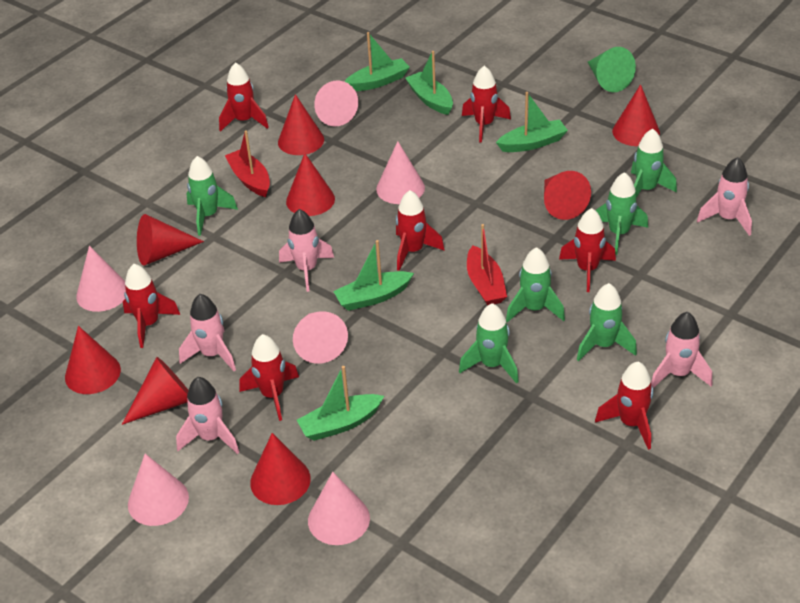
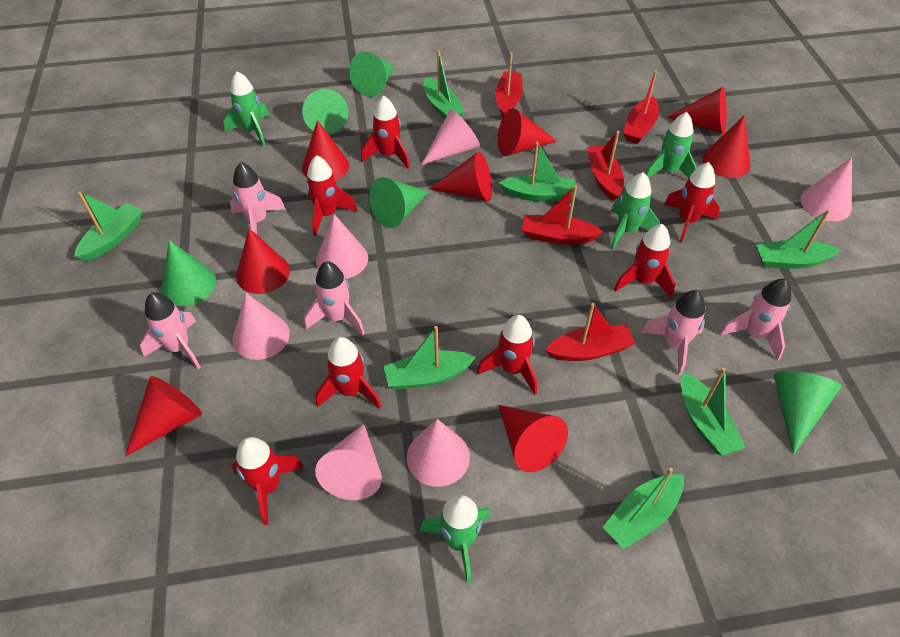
green boat: [297,366,384,441] [333,240,414,311] [344,32,410,91] [405,51,453,115] [496,92,568,152] = 5 -> [74,192,143,261] [383,326,476,389] [424,50,465,119] [499,142,575,201] [602,468,684,549] [680,367,745,456] [756,209,840,269] = 7
green cone: [588,47,636,92] = 1 -> [162,240,216,306] [302,89,348,134] [349,52,394,97] [369,177,429,228] [774,371,841,454] = 5
green rocket: [186,156,238,236] [459,303,519,384] [506,247,565,322] [577,283,637,361] [596,172,648,255] [631,129,677,198] = 6 -> [224,71,269,147] [420,495,490,583] [610,172,660,250] [645,112,697,178] = 4
red boat: [225,130,270,197] [467,224,507,306] = 2 -> [495,52,523,117] [522,185,603,245] [545,303,636,361] [587,131,624,201] [623,70,659,144] = 5

